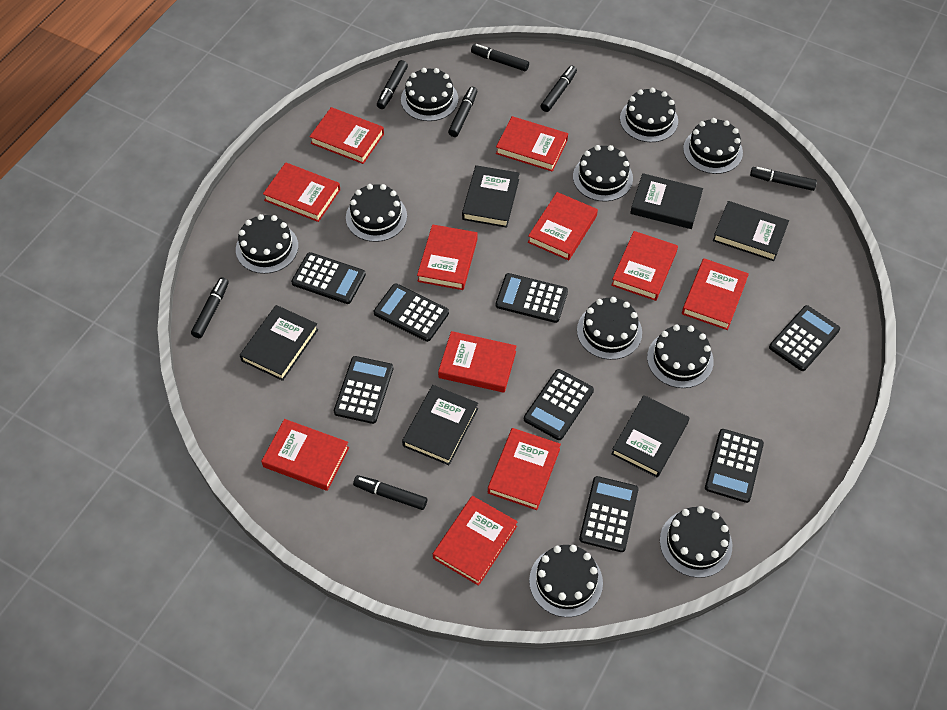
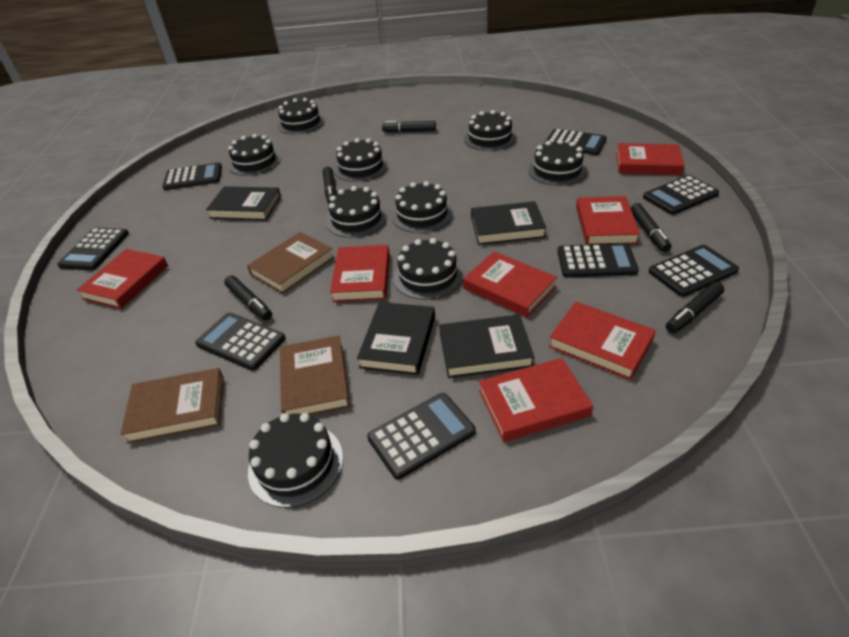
black book: [240,305,318,381] [402,385,478,465] [462,165,520,228] [611,395,689,478] [630,173,703,229] [713,201,789,261] = 6 -> [206,186,281,220] [357,302,435,375] [439,314,534,378] [471,201,546,245] = 4
black cake: [236,214,298,274] [346,184,407,242] [401,68,458,121] [529,545,603,617] [573,145,633,201] [577,297,642,360] [620,88,678,142] [647,325,714,388] [660,506,732,578] [683,118,743,174] = 10 -> [228,134,281,176] [248,413,343,508] [277,98,325,134] [326,186,387,238] [334,138,388,182] [391,181,453,233] [393,238,464,300] [464,110,516,151] [528,139,587,186] = 9
black marker: [191,277,229,338] [353,475,427,510] [377,60,408,109] [448,87,477,137] [471,44,529,71] [541,66,577,112] [750,167,817,191] = 7 -> [224,275,272,321] [323,167,337,204] [382,121,436,132] [631,203,671,252] [666,282,724,333] = 5
brown book: none = 0 -> [120,368,224,444] [247,232,335,294] [280,335,350,416] = 3
red book: [261,419,349,491] [263,162,340,222] [309,107,384,164] [417,224,478,290] [433,496,518,586] [438,331,517,393] [488,428,561,510] [496,116,568,172] [528,192,598,261] [611,231,678,301] [682,258,749,330] = 11 -> [77,249,168,309] [330,245,390,302] [463,251,557,317] [479,358,593,442] [549,302,656,380] [576,196,640,245] [616,143,685,175] = 7

